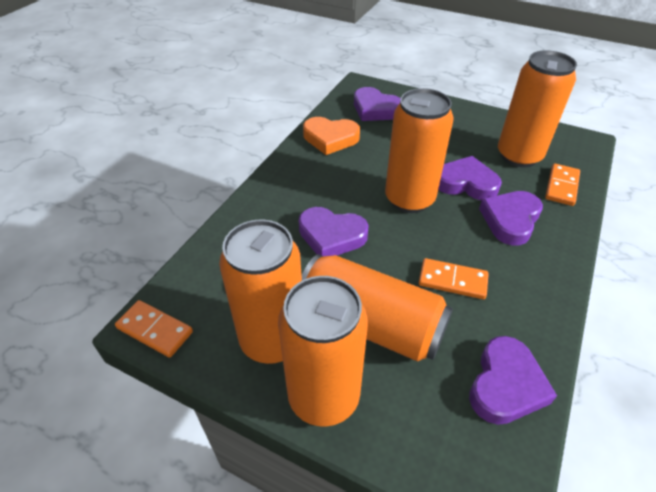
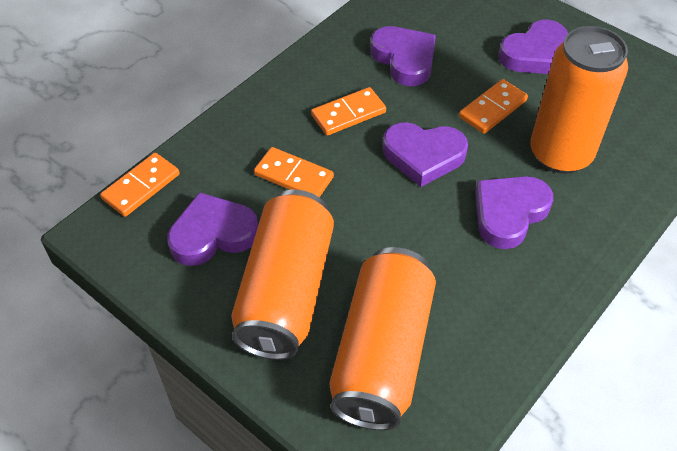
orange can: [219,219,302,364] [278,276,368,427] [302,254,453,362] [385,88,453,213] [498,50,577,168] = 5 -> [231,190,334,360] [330,247,436,430] [530,26,628,174] = 3
orange domino: [115,300,193,358] [419,258,489,299] [545,163,580,206] = 3 -> [100,153,180,217] [254,147,334,197] [311,87,386,136] [459,79,528,134] = 4
orange heart: [303,117,360,155] = 1 -> none = 0

